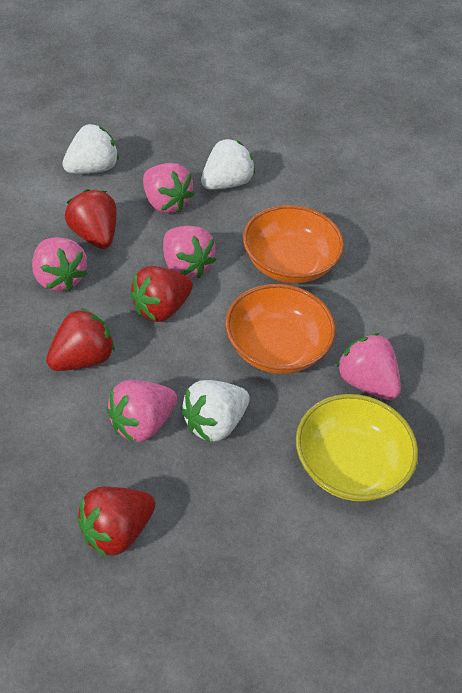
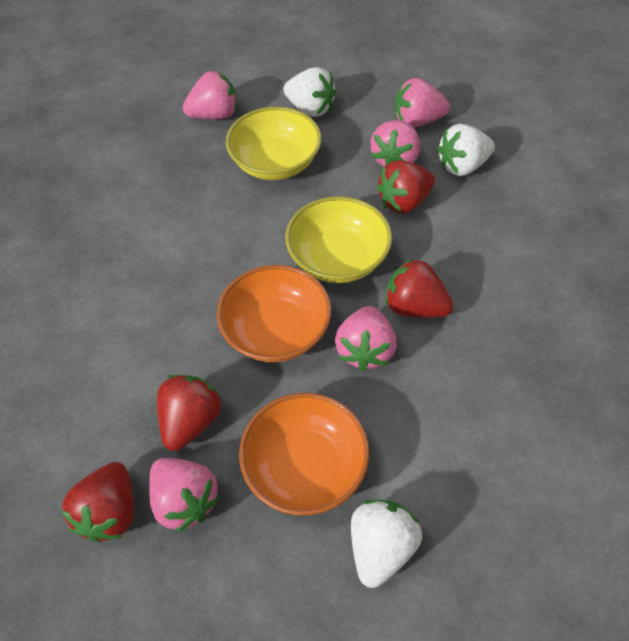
yellow bowl: [296,394,418,501] = 1 -> [226,107,321,180] [285,196,392,283] = 2

